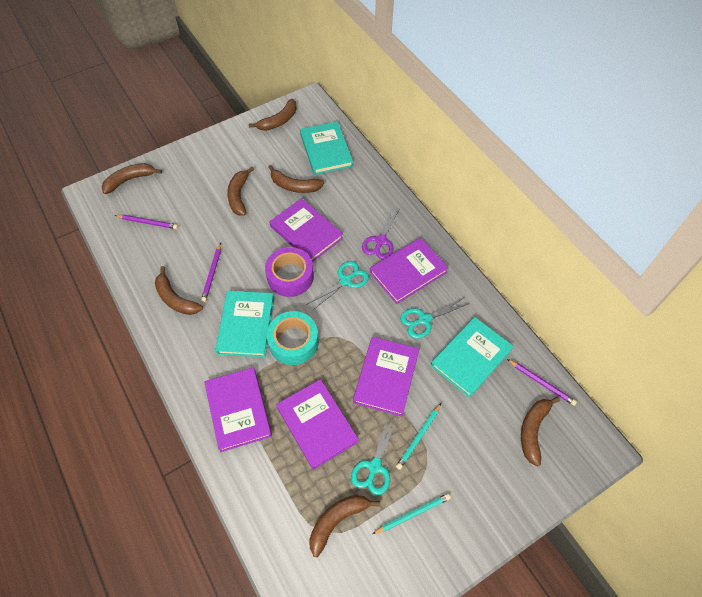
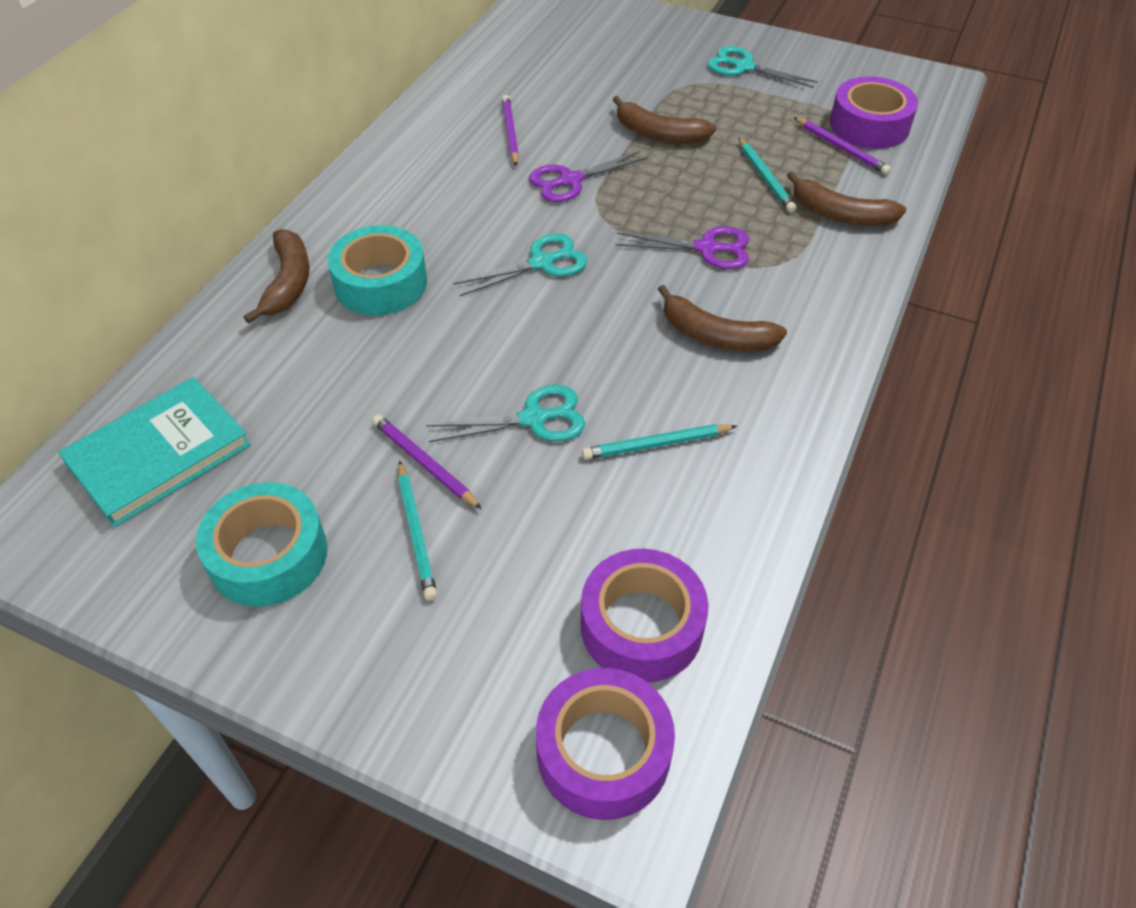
brown banana: [102,163,162,194] [155,266,203,315] [227,167,254,216] [249,99,297,131] [268,165,324,193] [310,495,380,557] [521,397,560,467] = 7 -> [243,229,310,324] [613,96,716,144] [658,285,787,351] [787,171,906,226] = 4
purple book: [204,367,272,452] [269,198,343,262] [276,379,359,470] [353,337,419,416] [370,238,449,304] = 5 -> none = 0
purple scissors: [362,208,400,259] = 1 -> [529,151,648,202] [616,226,749,269] = 2
purple tape: [265,247,314,297] = 1 -> [536,668,675,820] [581,549,709,682] [830,76,918,149] = 3
turquoise book: [215,291,274,357] [300,121,353,175] [431,317,514,398] = 3 -> [58,377,251,527] = 1
turquoise pencil: [372,494,451,534] [396,403,441,470] = 2 -> [398,460,437,601] [582,424,737,460] [738,137,796,212] = 3
turquoise tape: [267,311,319,365] = 1 -> [196,482,327,607] [327,225,427,315] = 2

